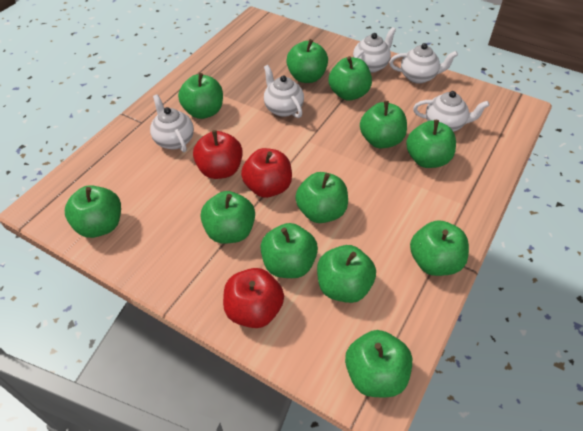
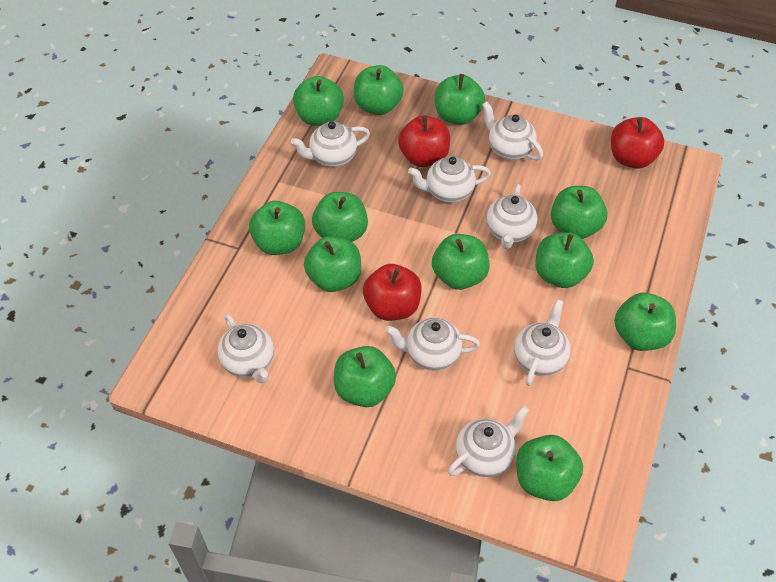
white teapot: [150,94,194,152] [264,65,304,118] [353,27,396,73] [389,43,458,84] [413,91,490,132] = 5 -> [217,314,274,383] [291,121,370,167] [385,317,480,371] [408,156,491,203] [448,406,529,477] [482,101,543,160] [486,184,537,249] [514,299,571,386] = 8

